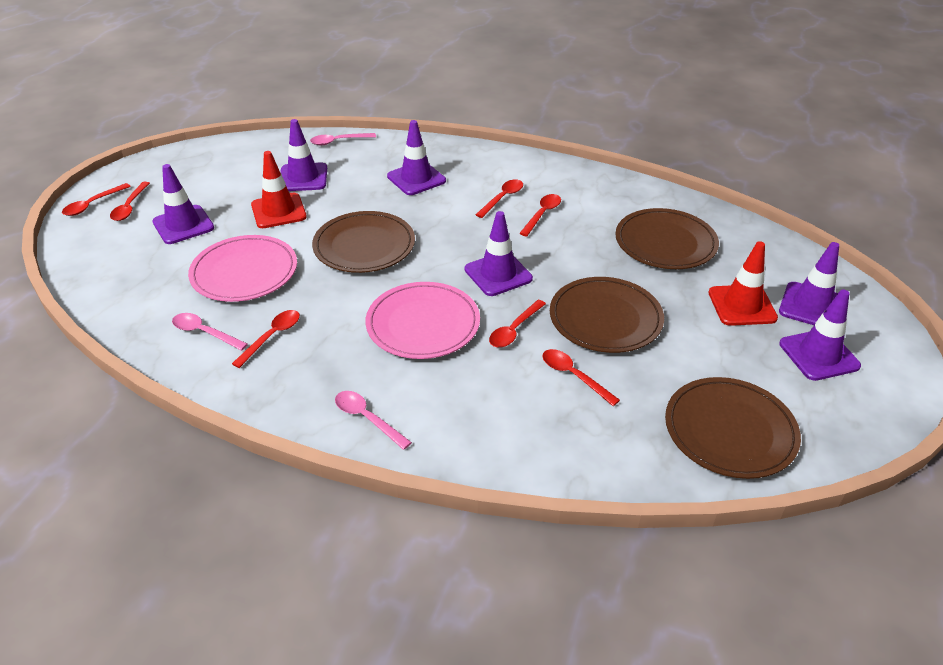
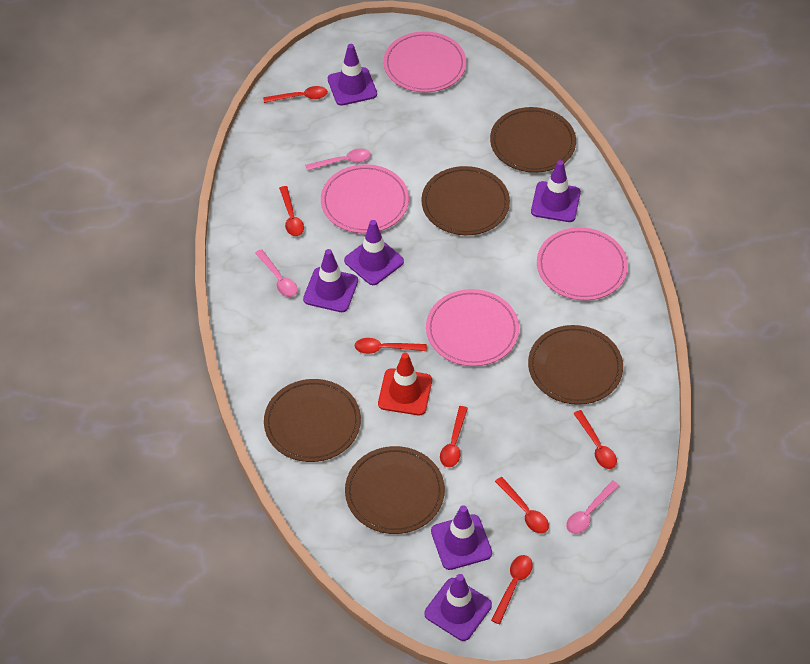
brown plate: [312,211,415,273] [550,277,664,353] [615,208,719,269] [665,377,801,479] = 4 -> [264,379,361,462] [345,446,445,534] [421,166,510,235] [490,107,576,173] [528,325,623,405] = 5
pink plate: [188,235,297,302] [365,282,480,359] = 2 -> [321,164,409,233] [383,31,466,93] [426,289,519,366] [537,227,628,300] = 4
red traffic cone: [251,151,307,228] [708,241,778,326] = 2 -> [378,353,432,415] = 1

